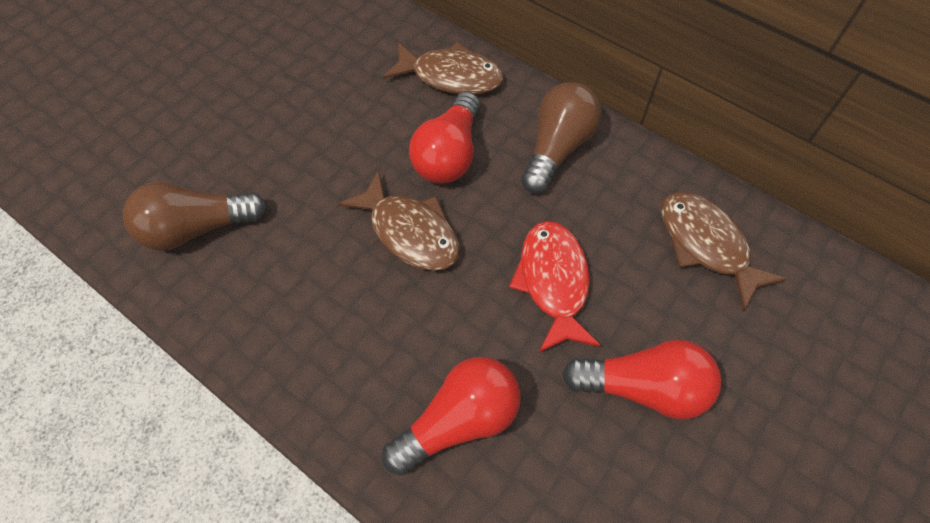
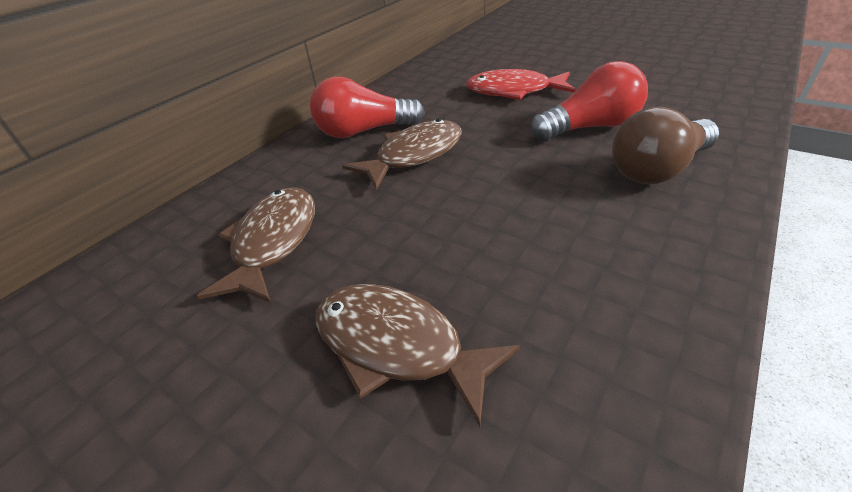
brown light bulb: [123,181,267,250] [521,83,602,194] = 2 -> [612,107,719,184] = 1
red light bulb: [382,357,521,476] [409,92,480,184] [562,340,721,419] = 3 -> [310,77,425,138] [531,61,648,141] = 2

